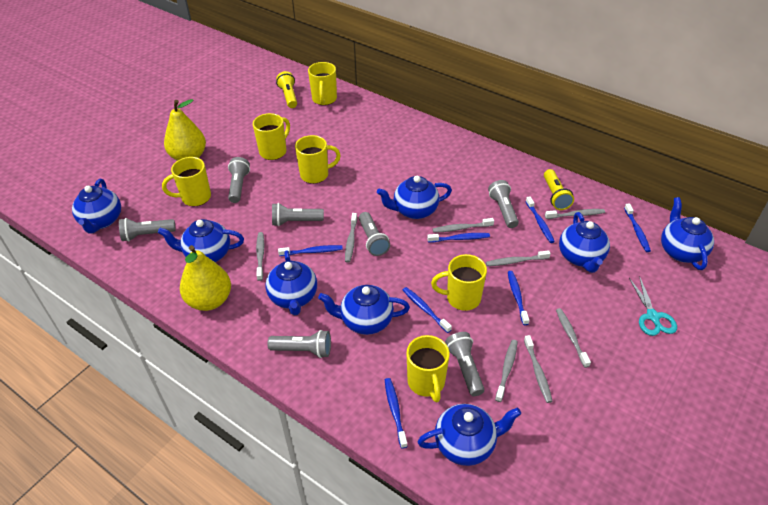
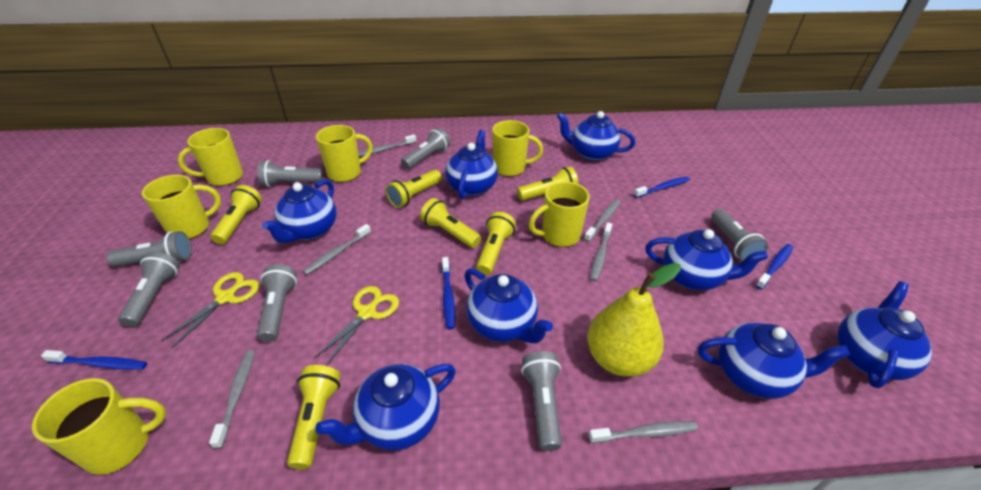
blue toothbrush: [278,245,343,256] [385,378,408,449] [403,287,452,333] [427,233,490,243] [508,271,529,325] [525,196,555,243] [624,204,651,252] = 7 -> [41,350,147,370] [442,257,455,329] [634,177,690,198] [755,244,793,290] = 4
grey toothbrush: [256,232,264,281] [345,213,357,263] [433,218,494,233] [486,250,551,266] [495,340,518,402] [524,335,553,403] [545,209,605,219] [556,308,591,368] = 8 -> [209,350,255,449] [303,224,371,275] [358,135,416,157] [584,199,620,242] [589,421,698,443] [590,222,612,281] = 6
turquoise scissors: [629,276,677,336] = 1 -> none = 0
yellow flashlight: [276,71,297,108] [544,169,574,210] = 2 -> [210,185,262,244] [287,365,341,469] [386,170,442,208] [420,198,481,248] [476,212,516,275] [517,166,579,201] = 6
yellow pear: [164,99,206,161] [180,245,231,311] = 2 -> [587,263,681,377] = 1
yellow scissors: none = 0 -> [161,272,259,348] [313,286,399,366] = 2

